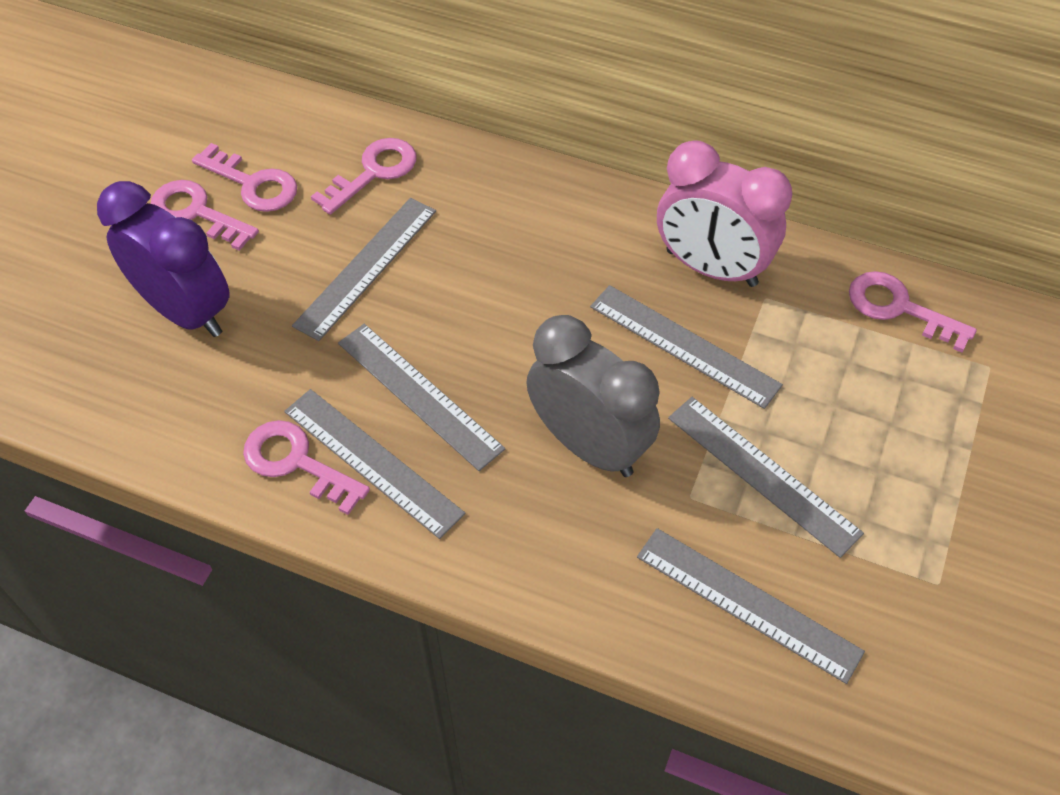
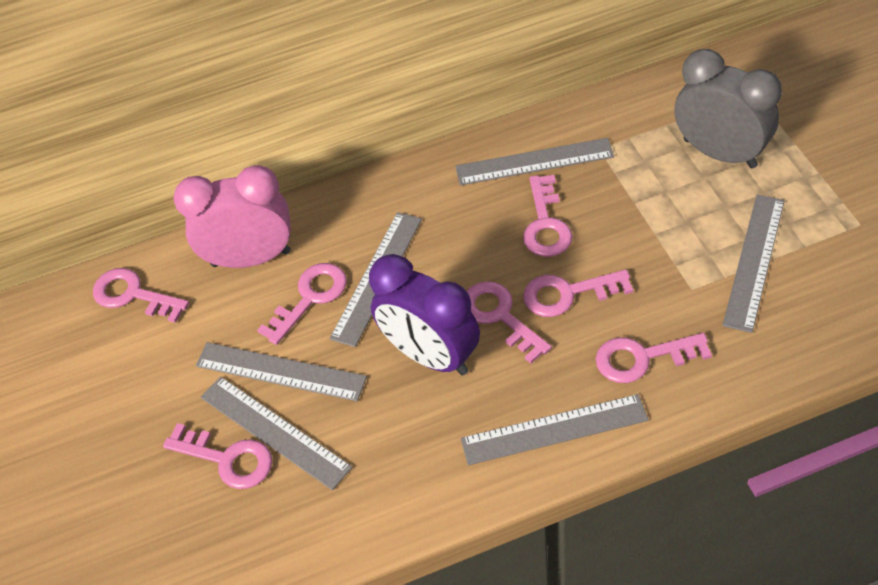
pink key: [151,180,259,251] [192,143,297,212] [243,420,370,515] [311,138,417,215] [849,271,977,352] = 5 -> [93,268,189,323] [163,423,272,489] [257,263,347,345] [467,281,552,363] [523,175,573,257] [523,269,633,317] [596,333,712,383] = 7

